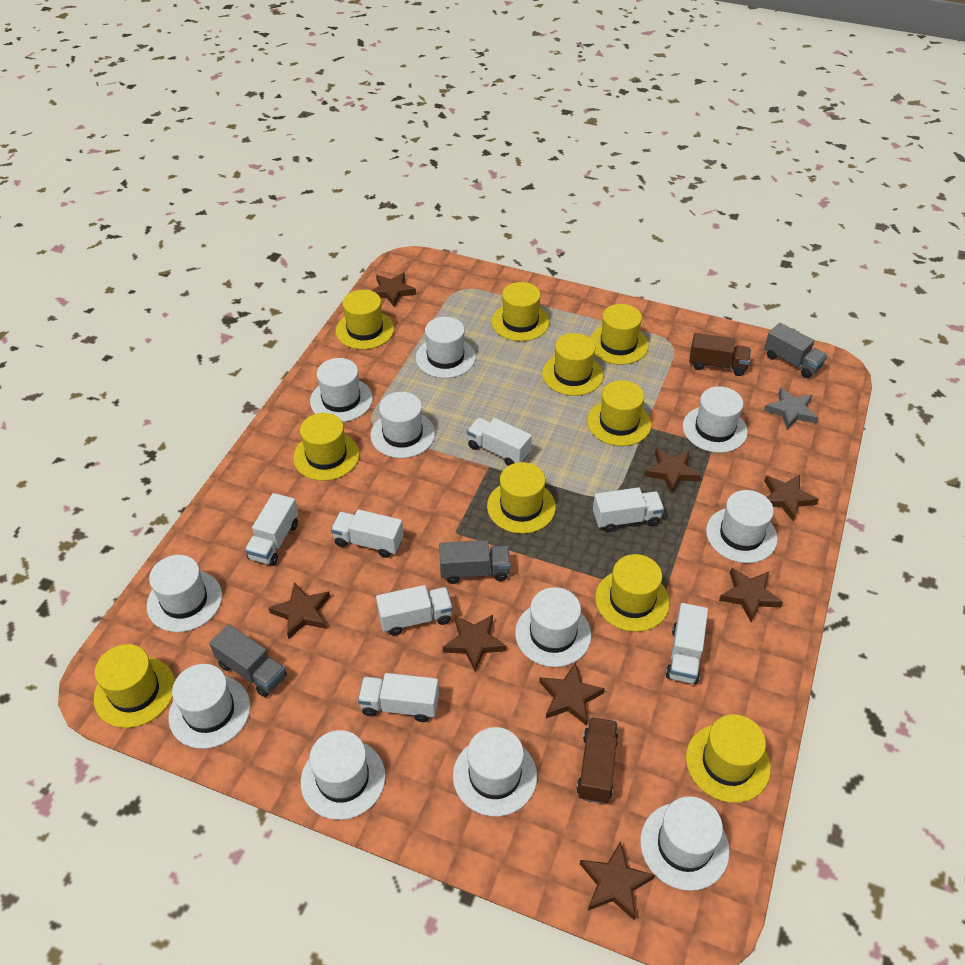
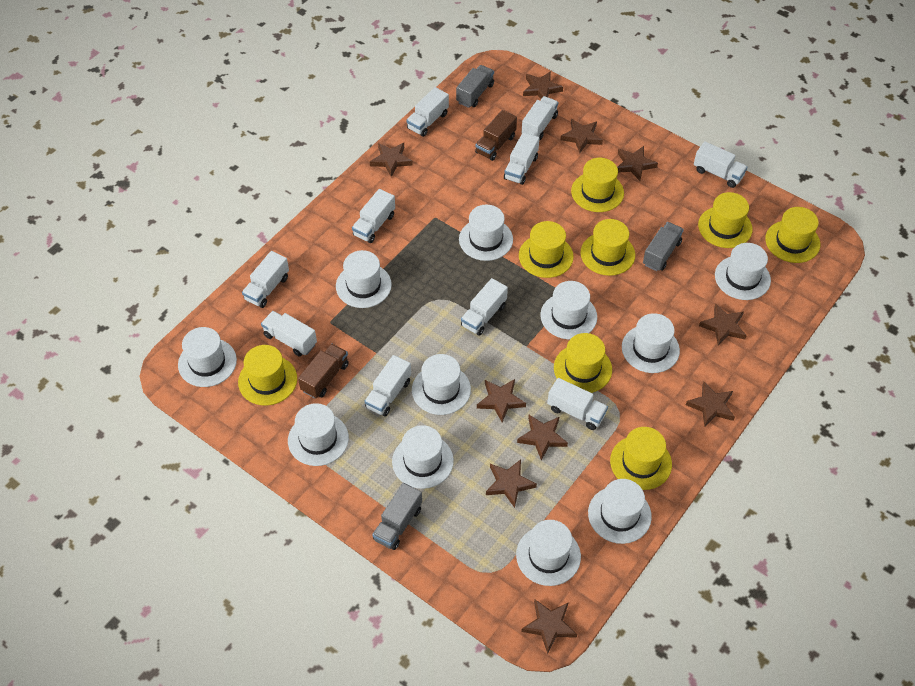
brown star: [269,582,330,639] [372,273,416,307] [443,615,507,671] [539,663,605,726] [580,841,654,920] [644,448,701,493] [719,567,783,622] [764,475,819,522] = 8 -> [370,143,413,177] [477,379,526,423] [486,459,537,508] [517,415,568,460] [521,600,577,654] [523,71,563,99] [560,119,603,153] [617,146,658,181] [686,382,735,426] [699,303,747,346] = 10
grey star: [764,387,818,430] = 1 -> none = 0
white truck: [245,493,298,566] [331,509,404,558] [358,673,439,722] [376,585,453,635] [467,418,532,466] [593,487,664,532] [666,603,708,685] = 7 -> [242,251,289,308] [261,311,317,356] [352,189,395,243] [365,355,411,416] [407,87,449,137] [461,278,508,336] [504,132,539,185] [522,96,558,140] [547,378,608,430] [694,141,748,188] = 10
yellow hat: [94,644,175,728] [293,413,360,481] [336,290,394,350] [487,462,556,534] [491,282,550,341] [542,333,603,396] [587,380,651,446] [590,304,648,365] [595,554,670,632] [686,714,771,803] = 10 -> [238,345,297,405] [519,221,574,278] [554,333,612,393] [571,158,624,212] [580,219,635,276] [610,427,672,490] [698,192,753,248] [765,207,820,263] = 8

